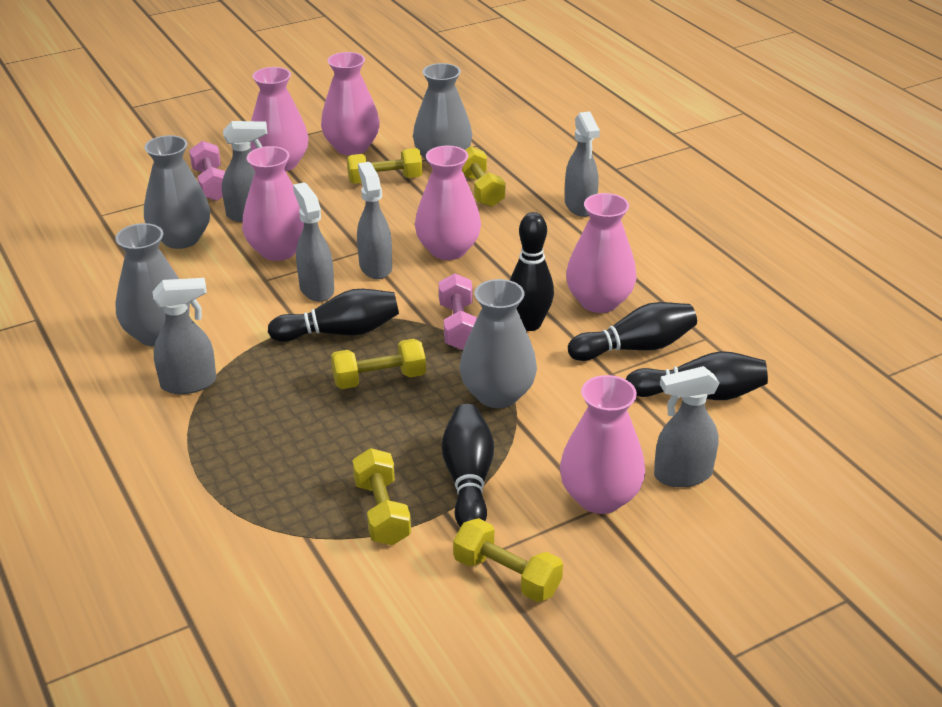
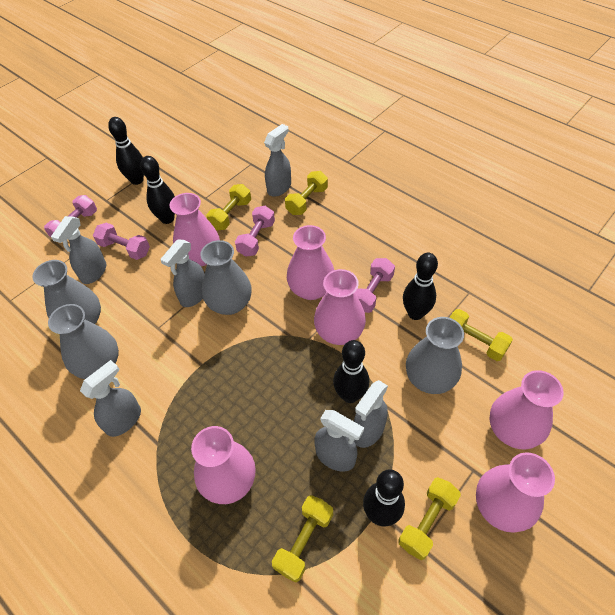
pink dumbbell: [189,141,226,201] [439,273,477,350] = 2 -> [44,195,97,237] [93,223,150,260] [235,206,275,257] [355,258,395,313] = 4

